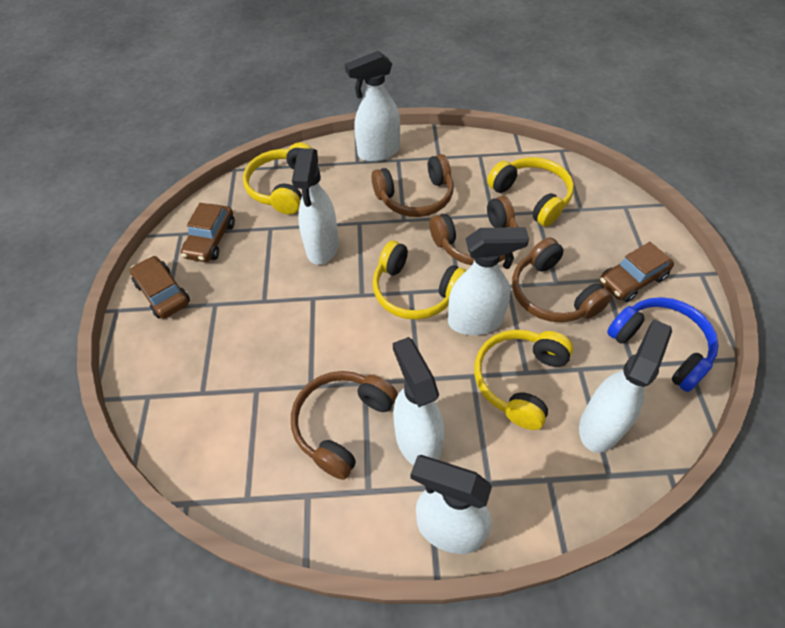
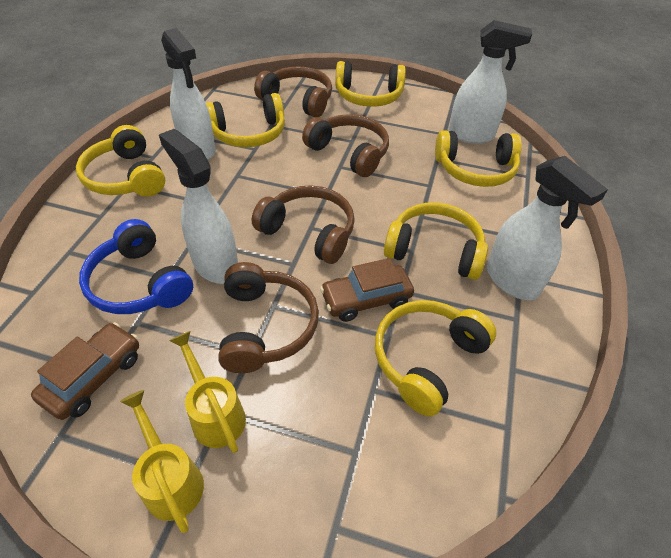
brown car: [130,256,190,319] [181,203,235,262] [600,242,674,302] = 3 -> [31,322,139,420] [320,258,414,322] = 2
white spray bottle: [292,148,339,265] [345,51,400,162] [393,337,444,465] [411,455,492,554] [448,227,529,335] [579,319,672,453] = 6 -> [159,129,238,284] [161,28,216,160] [449,20,532,144] [487,156,608,300] = 4
yellow headphones: [243,142,313,214] [372,240,466,320] [474,330,573,430] [487,157,574,227] = 4 -> [76,125,165,197] [206,93,285,147] [335,61,406,107] [375,300,496,417] [384,202,488,280] [435,130,522,187] = 6
yellow watering can: none = 0 -> [120,390,204,533] [169,331,246,453] = 2

